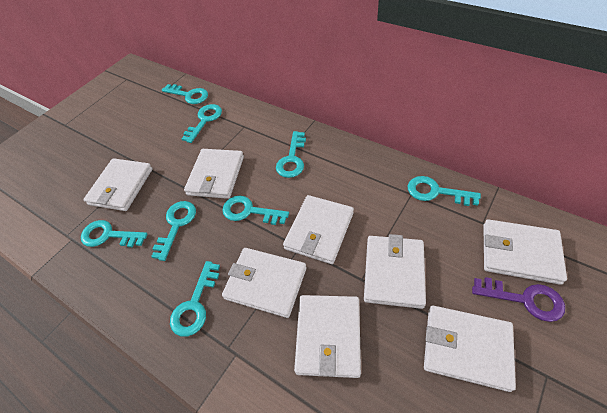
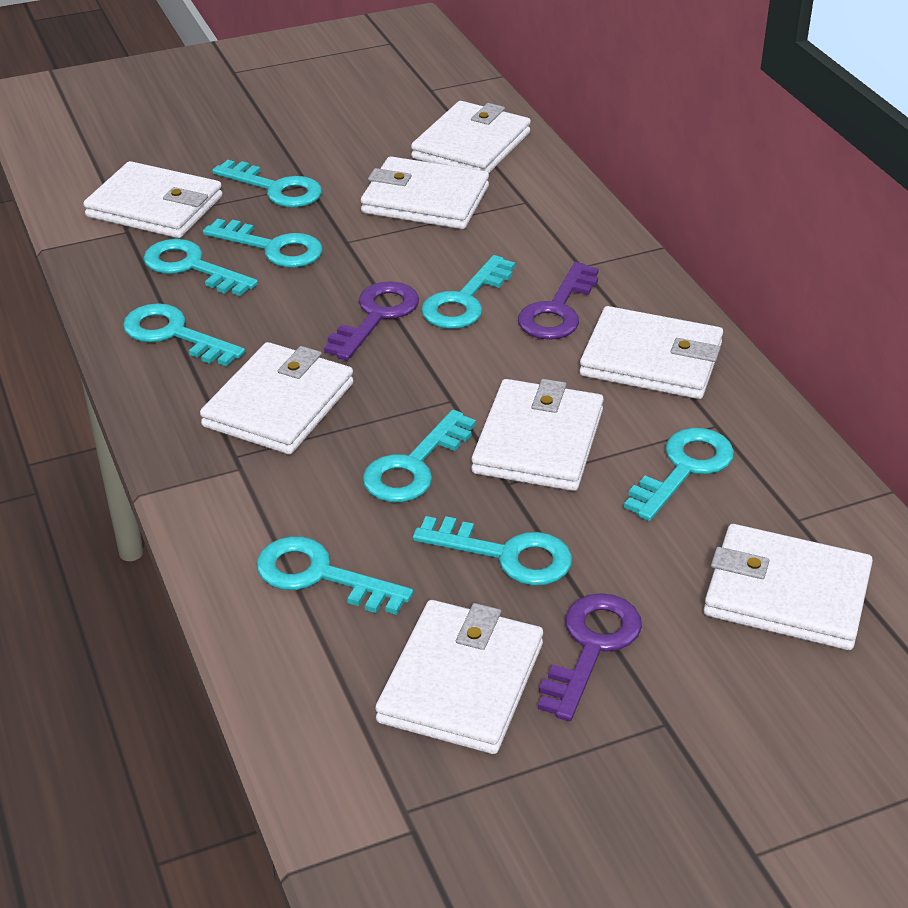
purple key: [472,277,565,322] = 1 -> [324,281,419,361] [518,262,599,340] [538,593,642,721] = 3
turquoise key: [81,220,148,247] [151,201,196,261] [162,84,208,104] [170,261,220,337] [182,104,222,143] [222,195,289,225] [276,131,306,178] [408,176,481,206] = 8 -> [123,303,245,366] [143,239,258,296] [203,219,323,268] [212,160,322,207] [256,536,413,615] [363,410,476,502] [413,516,572,586] [421,255,515,329] [624,428,734,521] = 9

